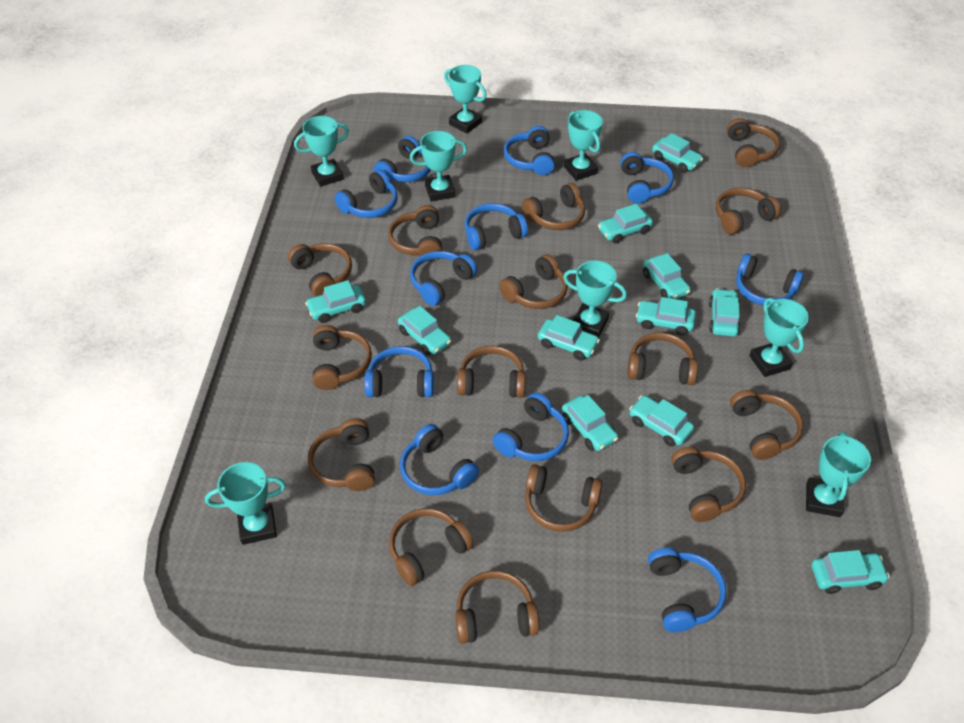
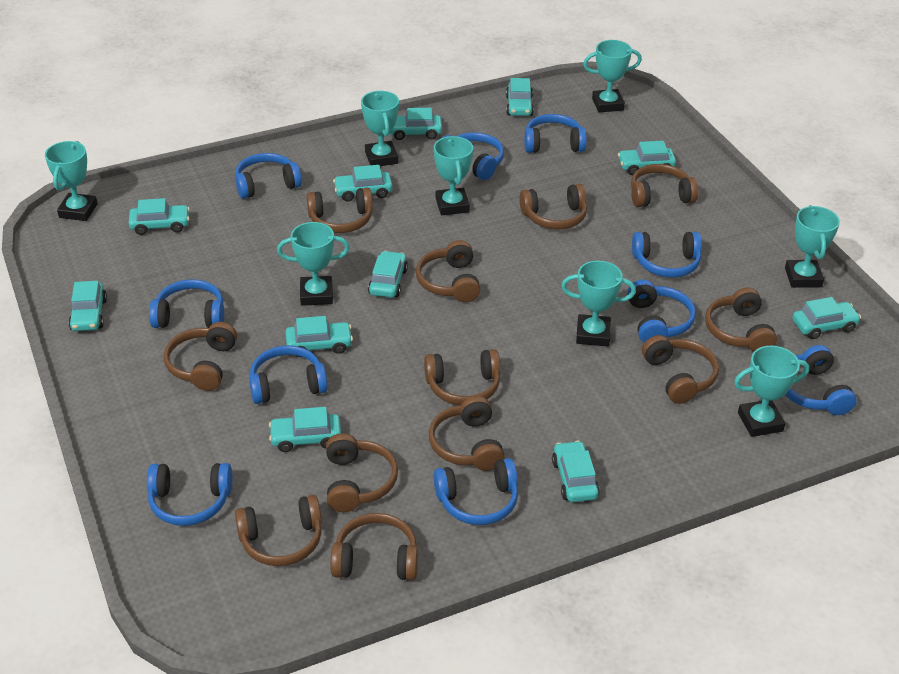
blue headphones: [334,170,398,218] [364,346,434,397] [374,136,431,182] [400,424,479,495] [410,251,477,306] [465,203,528,250] [493,393,569,461] [504,126,555,175] [620,152,674,204] [648,548,727,632] [736,254,804,306] = 11 -> [147,463,232,526] [149,279,224,328] [235,153,302,199] [249,345,328,404] [434,458,518,525] [443,132,504,180] [524,114,587,153] [627,280,696,343] [632,232,702,278] [785,345,857,415] = 10
brown headphones: [288,243,352,296] [308,418,375,491] [313,325,372,390] [388,205,442,261] [389,508,474,586] [455,571,539,644] [457,346,526,398] [499,254,568,309] [522,183,585,230] [525,464,603,532] [628,332,698,385] [671,447,746,522] [716,188,781,235] [727,118,780,167] [730,390,803,460] = 15 -> [164,322,237,391] [235,495,322,566] [307,188,373,233] [326,433,398,512] [330,513,418,580] [416,240,480,302] [424,349,501,405] [429,396,505,471] [519,184,587,230] [631,164,698,207] [642,335,719,404] [705,287,777,352] = 12

